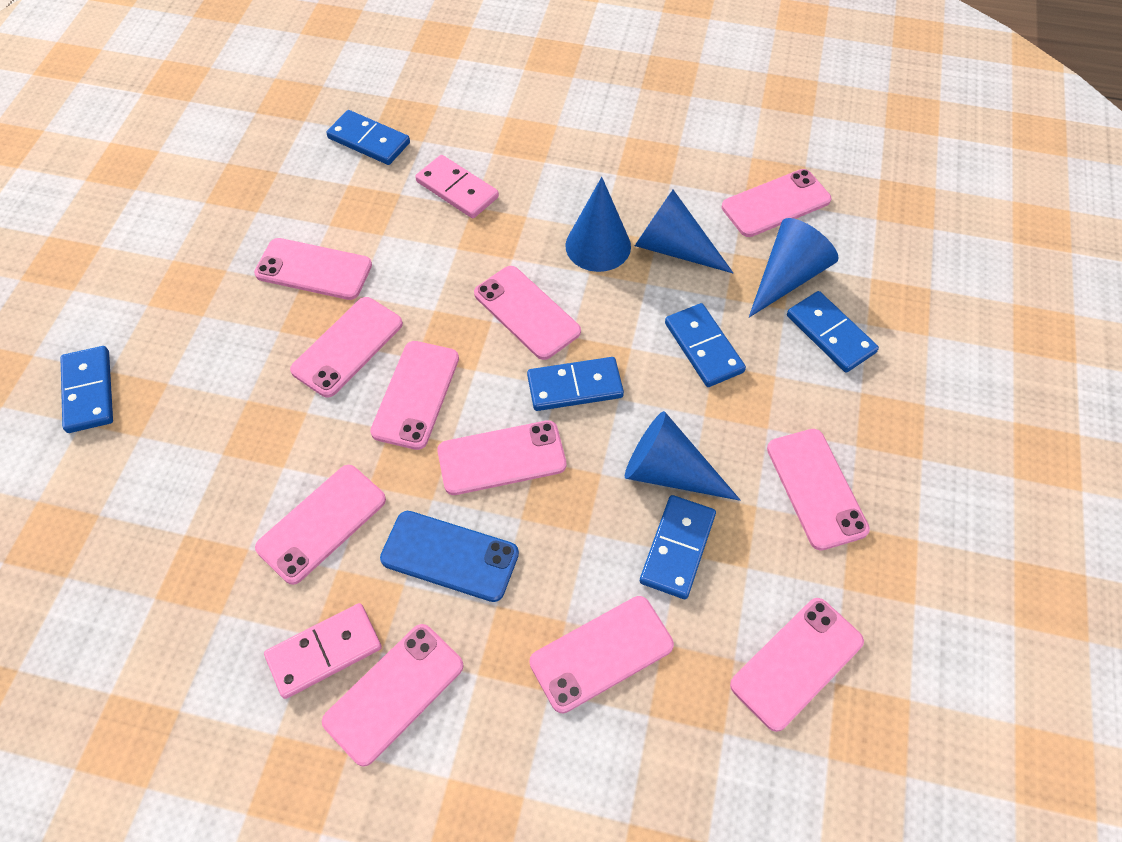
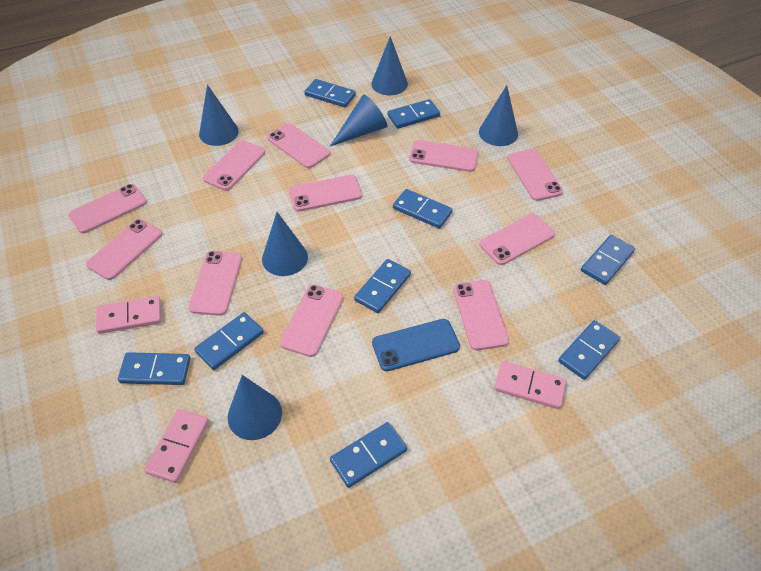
blue cone: [565,177,631,272] [625,411,741,501] [635,190,733,273] [749,218,839,317] = 4 -> [199,85,239,146] [228,375,282,440] [262,212,308,276] [330,94,387,146] [371,36,408,95] [479,85,518,146] = 6
blue domino: [60,346,113,433] [326,110,410,165] [527,357,624,411] [640,495,716,599] [665,303,746,387] [787,291,879,373] = 6 -> [118,352,191,385] [194,312,264,370] [305,79,356,107] [330,422,407,488] [354,259,411,313] [387,99,440,129] [393,189,453,229] [558,320,620,380] [581,235,635,285] = 9
pink domino: [264,603,382,699] [415,155,499,218] = 2 -> [96,296,161,334] [144,409,209,483] [494,361,566,409] = 3

